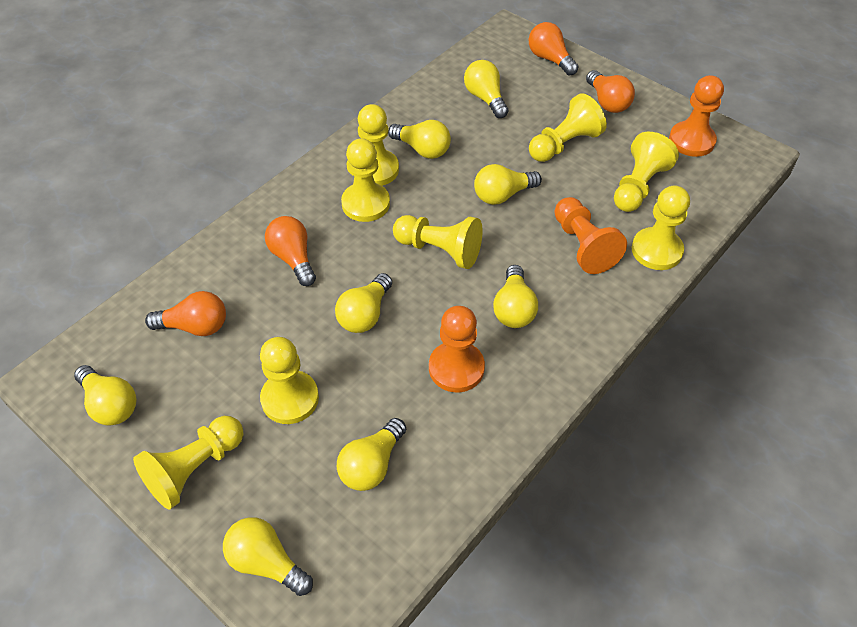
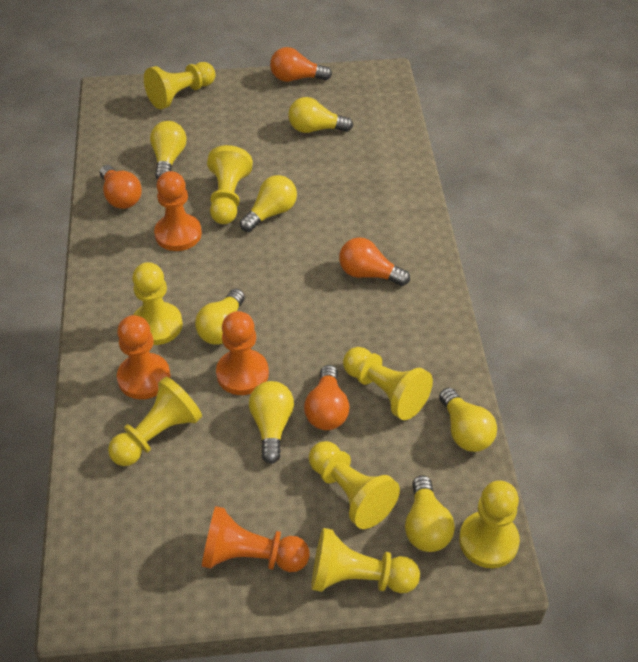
orange pawn: [429,306,485,392] [554,197,627,274] [669,75,724,157] = 3 -> [117,315,171,399] [154,171,202,251] [202,506,310,572] [216,311,269,395] = 4
yellow light bulb: [74,365,137,425] [223,517,313,596] [335,273,392,333] [337,418,406,491] [388,120,451,159] [464,60,508,118] [474,164,542,205] [493,265,538,328] = 8 -> [150,121,186,179] [195,289,245,345] [240,175,297,232] [249,381,294,464] [288,97,353,133] [405,475,455,552] [439,388,497,452] = 7

